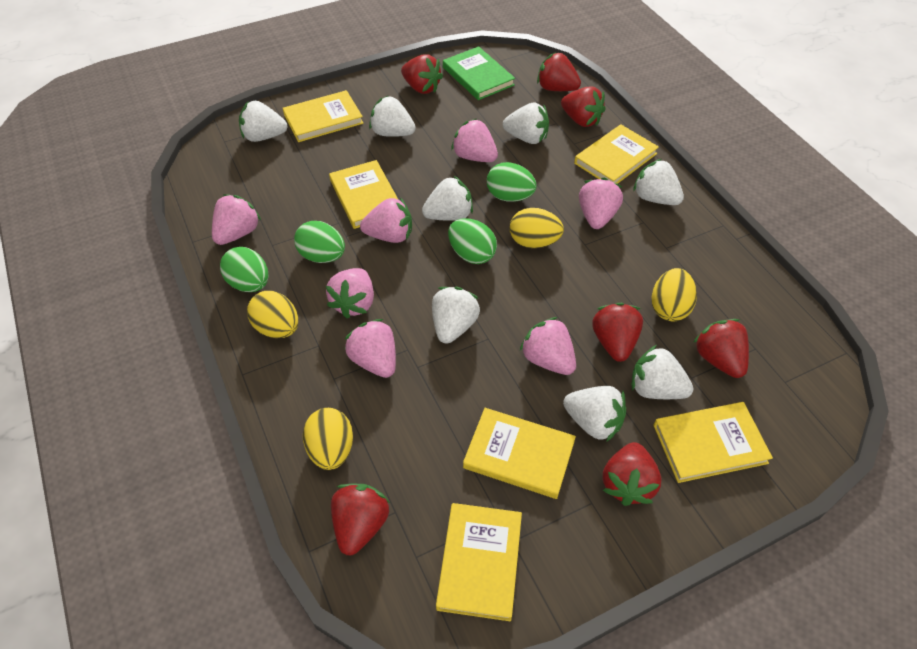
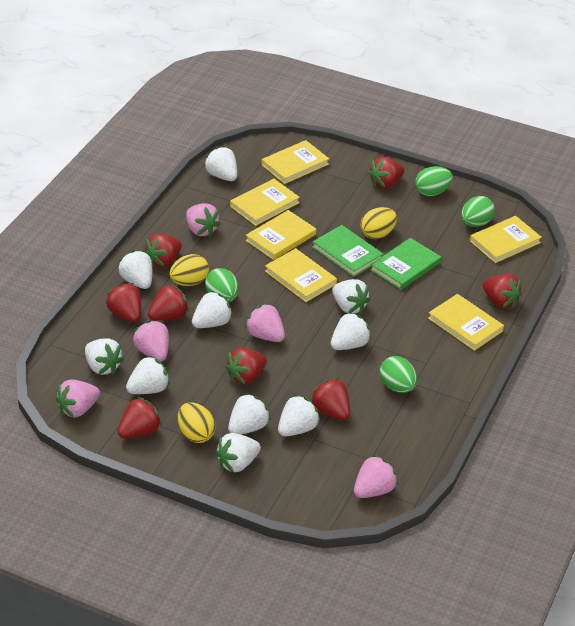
green book: [443,46,515,100] = 1 -> [312,225,383,277] [370,238,441,290] = 2
pink strawberry: [212,194,261,245] [326,268,374,319] [345,319,396,378] [360,197,412,243] [451,119,498,162] [520,317,576,375] [579,177,623,229] = 7 -> [56,379,100,417] [133,321,169,362] [186,203,221,237] [245,303,285,342] [354,454,398,498] = 5
red strawberry: [331,484,390,555] [401,54,443,94] [537,53,581,91] [561,87,606,127] [592,303,643,362] [602,442,662,506] [693,319,749,378] = 7 -> [106,283,141,322] [118,397,162,438] [144,234,182,268] [148,284,189,321] [225,348,267,385] [310,378,350,420] [368,157,404,189] [483,274,522,308] = 8
white strawberry: [239,101,287,142] [369,96,416,137] [422,176,473,221] [432,287,480,344] [503,103,549,144] [563,386,626,442] [632,345,694,399] [633,159,684,205] = 8 -> [85,338,124,375] [118,250,152,289] [126,355,170,394] [192,291,233,328] [204,146,237,181] [215,433,261,473] [228,393,271,434] [278,394,321,436] [331,312,371,350] [332,279,371,314] = 10
yellow egg: [247,291,298,338] [303,408,353,470] [510,208,564,248] [651,268,697,321] = 4 -> [170,254,209,286] [178,402,215,443] [360,207,397,239] = 3

